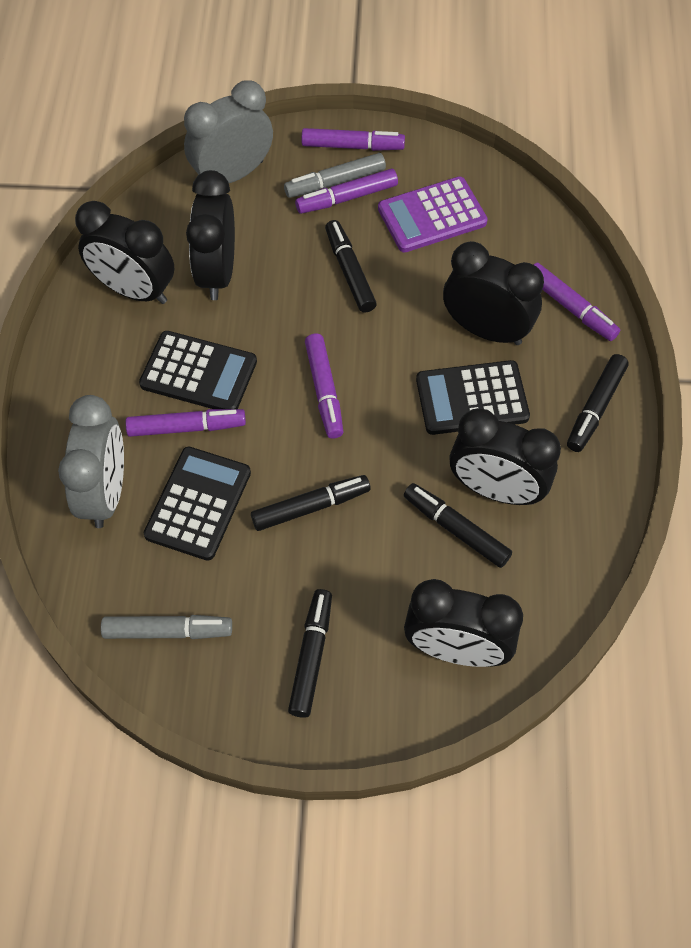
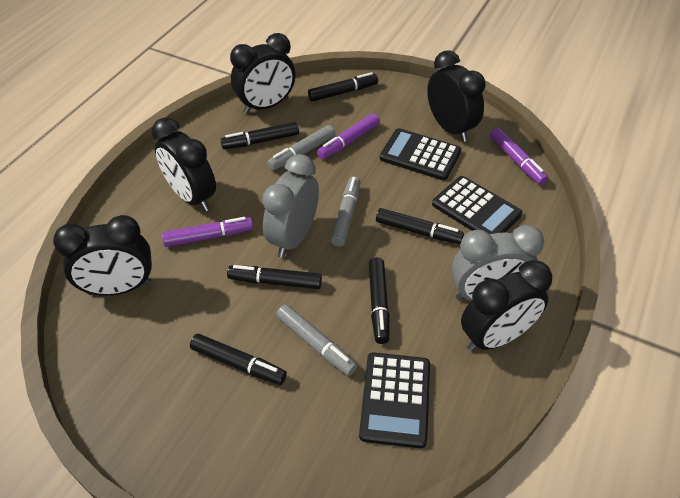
black marker: [251,475,371,531] [288,589,332,718] [325,220,377,313] [404,483,512,568] [567,354,629,452] = 5 -> [190,334,287,385] [220,122,299,149] [227,265,322,289] [308,72,378,101] [369,257,390,344] [376,208,464,244] = 6
grey marker: [101,615,232,639] [284,153,386,198] = 2 -> [267,125,335,171] [276,304,357,376] [331,176,361,247] = 3
purple calculator: [378,176,488,253] = 1 -> none = 0
purple marker: [126,409,246,437] [295,168,398,214] [301,128,405,151] [305,334,344,439] [533,263,620,341] = 5 -> [162,217,253,247] [317,114,380,159] [490,128,548,185] = 3

